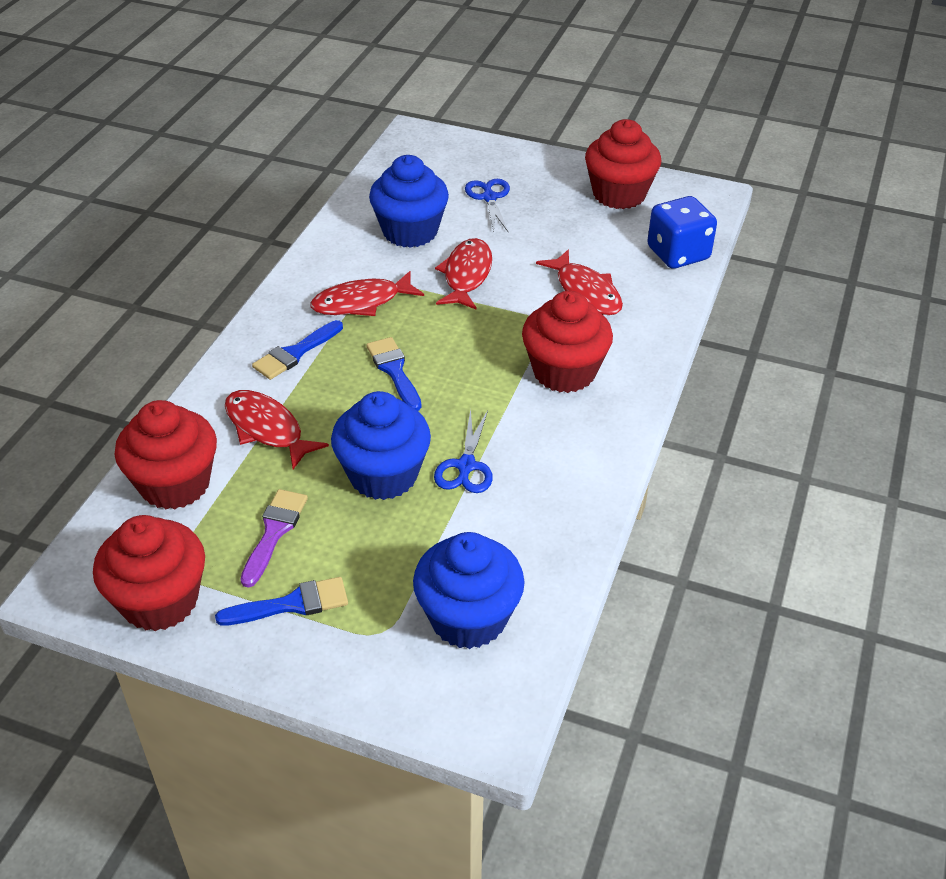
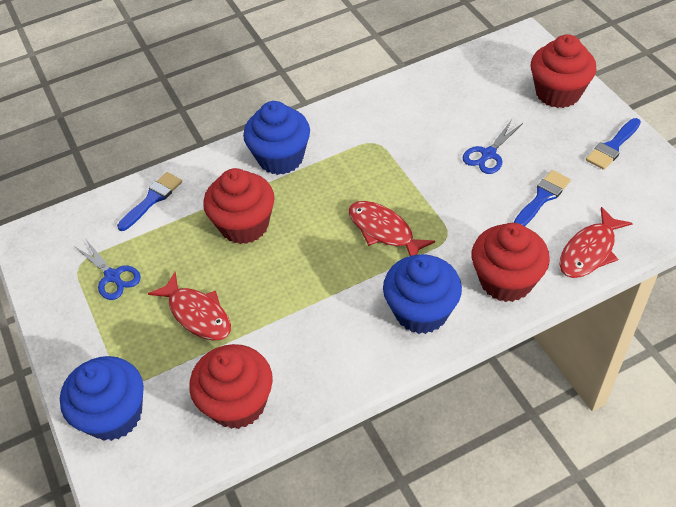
blue dice: [647,196,717,268] = 1 -> none = 0
purple brush: [240,489,308,588] = 1 -> none = 0
red fish: [225,390,329,469] [310,271,424,316] [435,238,492,310] [536,249,623,315] = 4 -> [148,272,231,341] [349,201,435,256] [559,207,633,278] = 3

